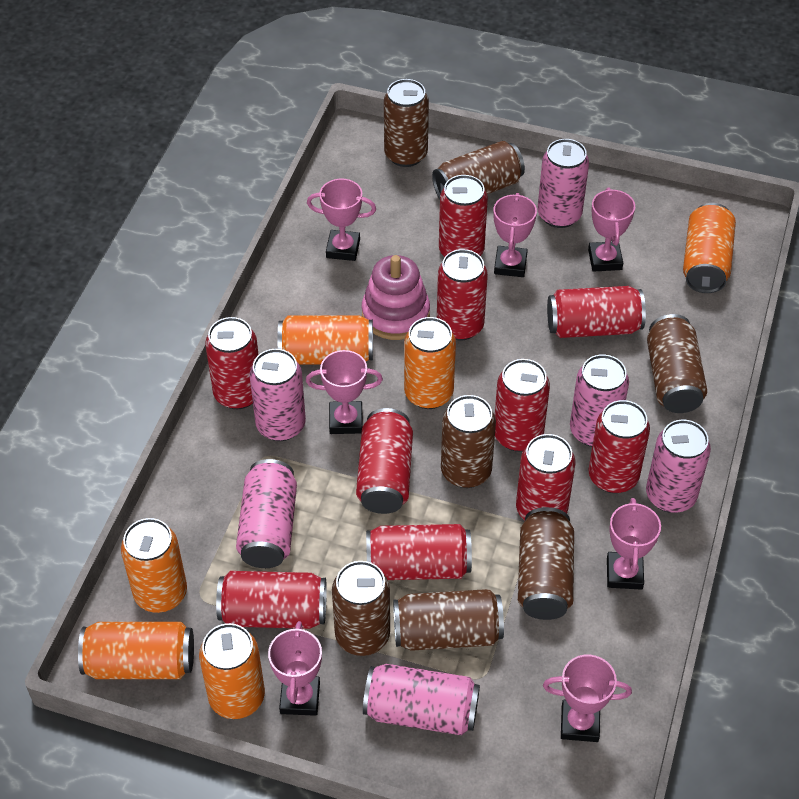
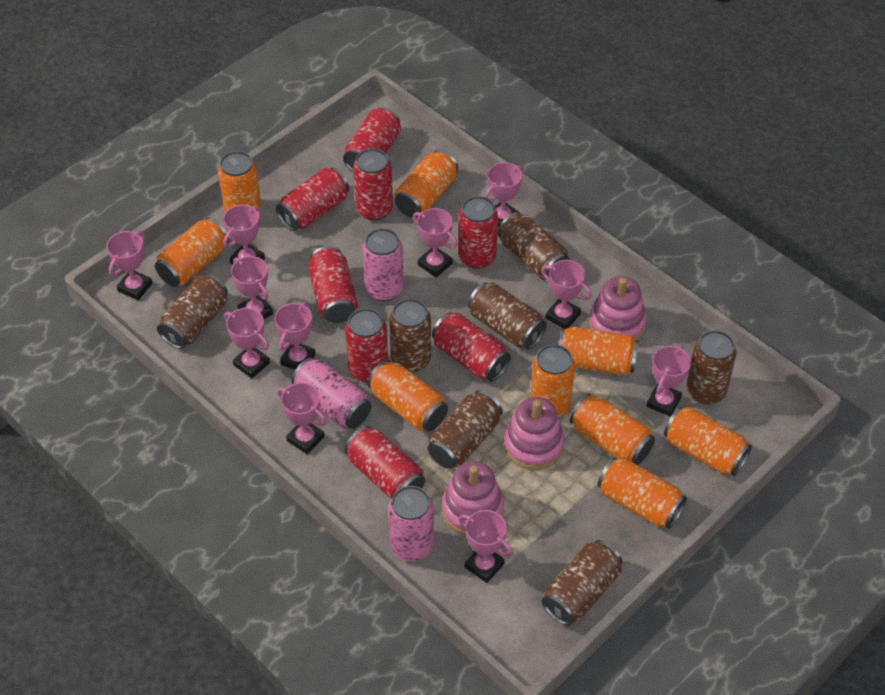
orange can: [78,622,194,679] [121,518,187,613] [199,623,265,719] [278,315,373,364] [404,317,456,409] [683,203,736,293] = 6 -> [155,218,229,287] [218,151,262,212] [368,360,448,431] [395,150,458,218] [530,344,575,417] [559,327,639,376] [570,394,655,465] [598,457,687,529] [664,407,752,476] = 9
pink can: [236,459,297,568] [249,349,306,441] [363,664,480,735] [538,139,589,228] [570,354,629,447] [646,420,711,513] = 6 -> [292,357,371,429] [363,228,404,301] [388,486,434,561] = 3
pink stacking toy: [362,255,430,340] = 1 -> [442,461,504,535] [504,397,565,470] [589,276,647,341] = 3
pink trophy: [268,621,322,716] [306,350,383,434] [307,179,376,261] [493,193,537,277] [543,655,632,742] [588,188,635,272] [607,498,661,590] = 7 -> [107,231,152,300] [223,205,265,265] [224,308,270,379] [231,256,273,319] [274,302,316,370] [277,382,327,454] [413,208,457,277] [459,510,513,583] [485,162,524,228] [541,260,592,329] [647,345,691,417] = 11
red can: [205,317,259,409] [216,571,327,629] [356,408,413,514] [366,524,472,580] [437,249,488,340] [439,175,488,257] [495,359,550,452] [516,434,575,521] [547,286,646,338] [588,400,650,493] = 10 -> [276,168,349,231] [308,246,358,323] [343,107,401,172] [345,308,388,382] [345,426,425,499] [353,148,393,220] [432,312,511,382] [458,196,498,269] = 8

